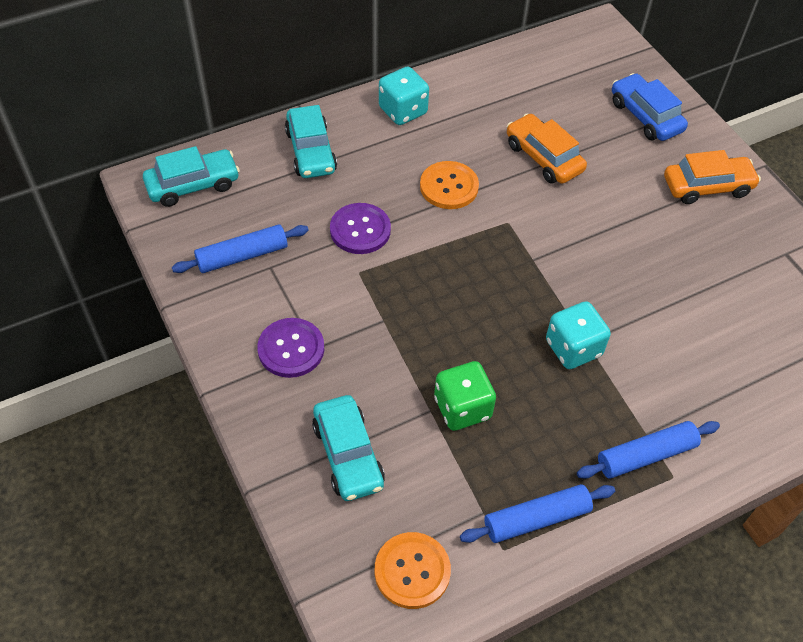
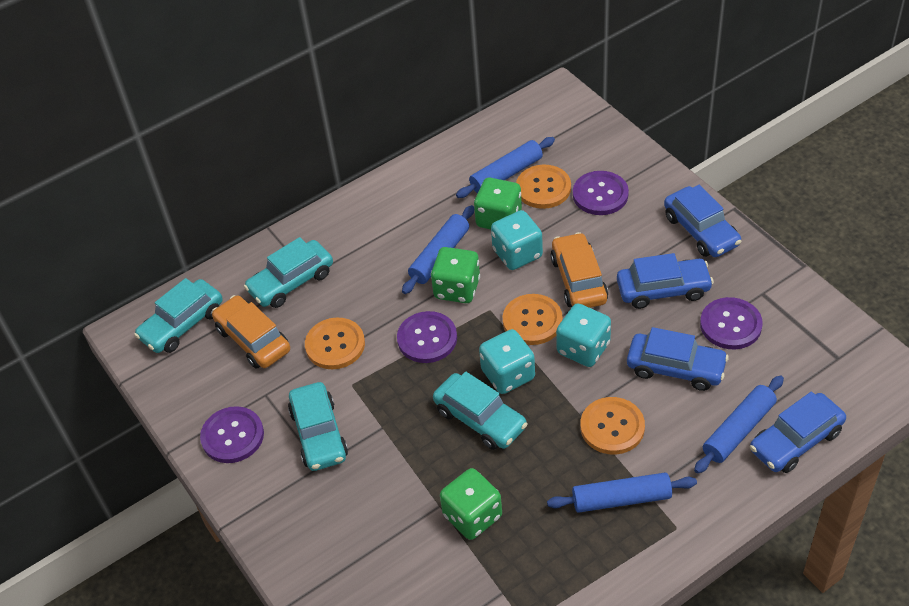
blue car: [612,73,688,141] = 1 -> [617,253,714,309] [627,327,729,391] [664,185,741,257] [750,392,846,473] = 4
blue rolling pin: [172,224,309,273] [460,484,615,543] [577,421,720,479] = 3 -> [402,205,474,294] [456,137,555,198] [547,473,697,513] [694,375,784,474] = 4
green dice: [434,361,496,431] = 1 -> [431,247,480,303] [440,468,502,540] [474,178,522,230] = 3
orange button: [375,532,451,609] [420,161,479,209] = 2 -> [305,318,365,369] [502,294,563,345] [516,165,571,209] [580,397,645,455] = 4
purple button: [257,318,324,378] [330,203,391,254] = 2 -> [200,406,264,463] [397,311,457,363] [573,171,629,215] [700,297,763,349] = 4
turquoise car: [143,146,240,207] [285,105,337,178] [312,395,385,501] = 3 -> [134,278,223,353] [244,237,333,308] [288,382,348,471] [433,371,528,450] = 4
turquoise dice: [379,67,429,125] [546,301,611,369] = 2 -> [479,329,535,394] [491,210,543,270] [556,303,611,367] = 3

